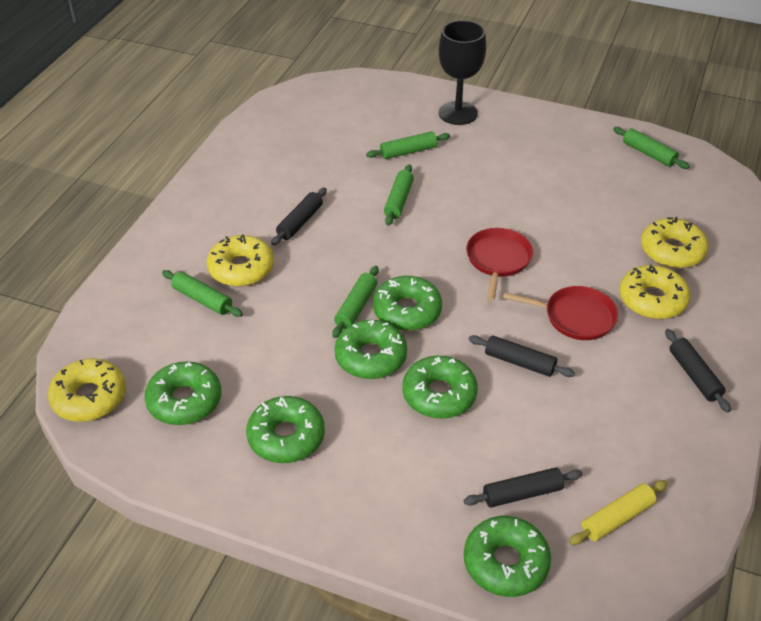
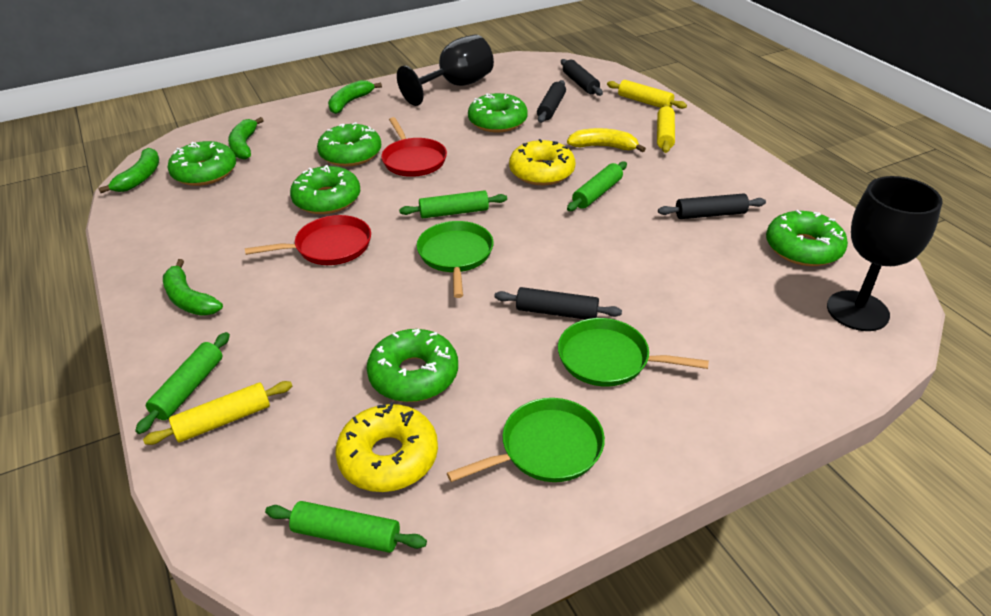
black goblet: [439,20,486,125] = 1 -> [397,34,494,106] [827,176,943,331] = 2
green banana: none = 0 -> [99,148,159,193] [163,259,223,316] [228,117,264,160] [328,80,382,114] = 4
green pan: none = 0 -> [417,221,493,298] [447,398,605,482] [558,318,709,386] = 3
green rolling pin: [162,270,243,317] [332,266,379,338] [366,131,450,159] [384,164,414,226] [613,127,690,169] = 5 -> [135,332,230,434] [265,501,427,553] [399,190,507,218] [567,162,627,211] = 4
yellow banana: none = 0 -> [567,128,646,152] = 1
yellow donut: [48,358,126,422] [207,234,274,287] [619,265,690,319] [641,217,708,268] = 4 -> [335,402,438,492] [509,139,575,185] = 2
yellow rolling pin: [569,480,667,545] = 1 -> [143,381,292,445] [607,80,687,109] [657,104,675,153] = 3

